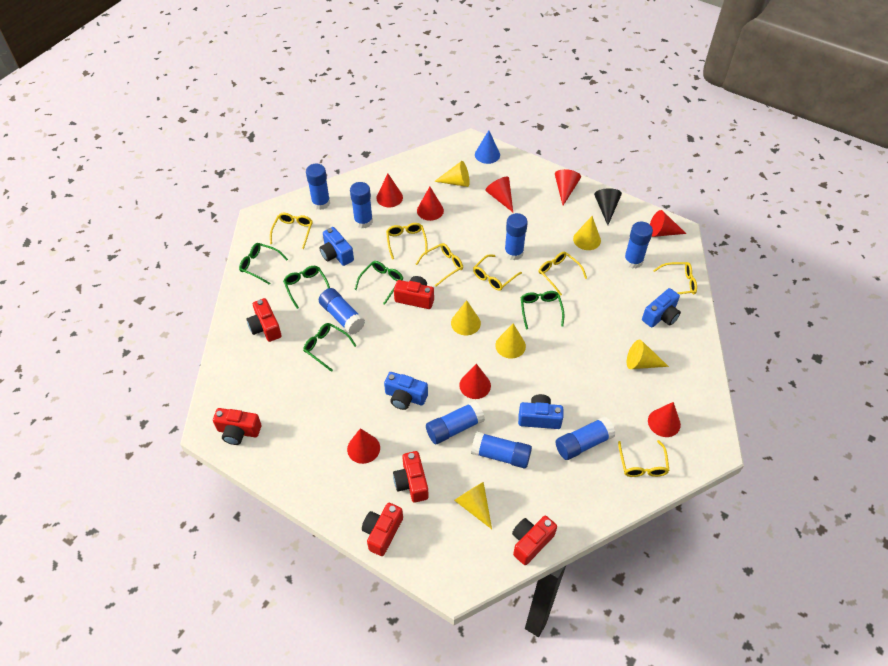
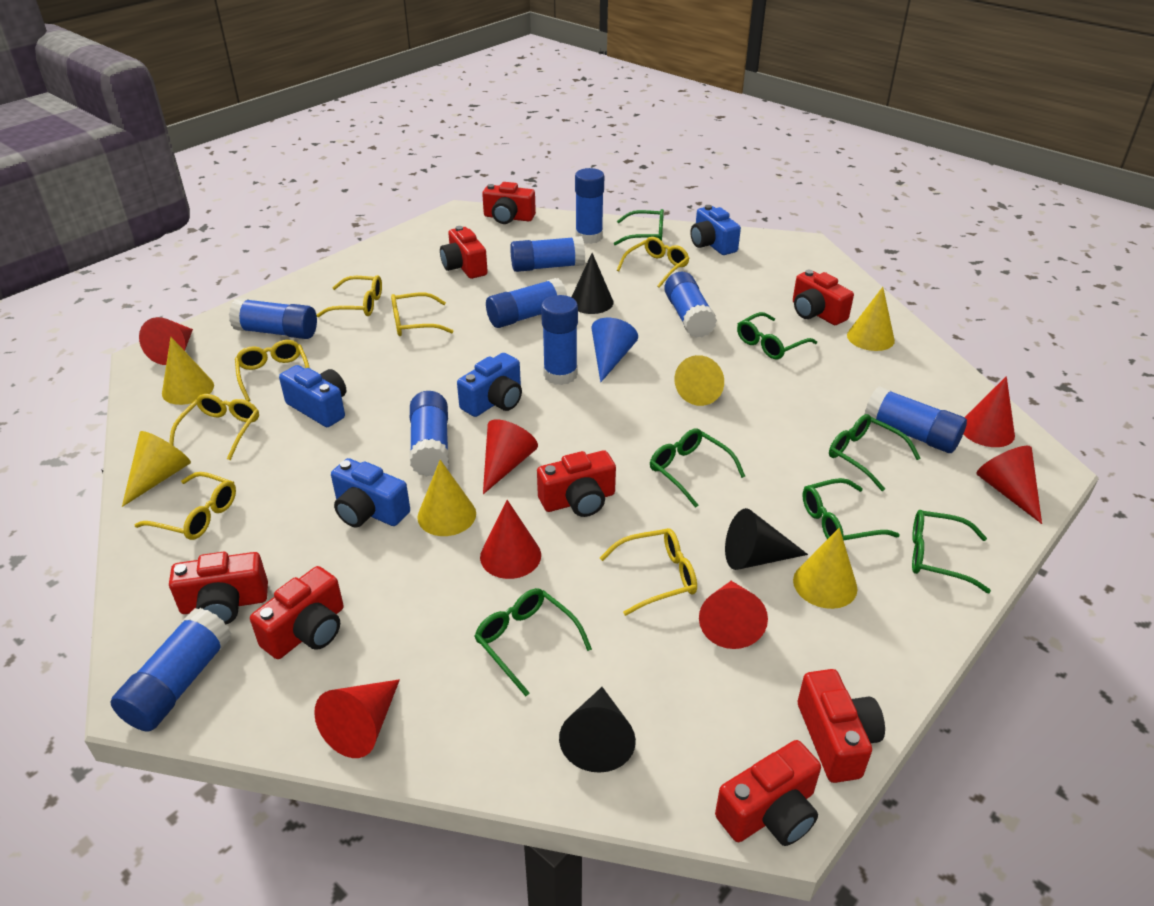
black cone: [594,188,622,225] = 1 -> [559,687,636,773] [571,253,613,314] [725,508,808,570] = 3
blue glue stick: [306,164,330,210] [319,288,365,335] [350,182,373,229] [426,401,485,444] [471,432,532,469] [504,213,528,260] [556,417,615,460] [623,222,653,269] = 8 -> [110,608,231,732] [229,298,317,339] [410,391,449,477] [486,278,567,328] [510,236,585,272] [541,295,578,385] [575,168,604,244] [664,272,717,338] [864,386,967,453] = 9
green glasses: [239,243,288,285] [283,266,330,309] [303,323,357,372] [354,261,403,305] [520,291,564,329] = 5 -> [474,588,592,696] [614,209,664,245] [650,428,745,508] [737,312,817,359] [802,478,900,541] [829,414,921,491] [912,510,991,593] = 7
red camera: [213,408,261,445] [247,298,282,342] [362,503,403,556] [393,451,429,503] [394,276,434,309] [512,516,557,565] = 6 -> [169,552,268,625] [250,566,344,659] [440,226,488,279] [482,182,536,224] [537,450,616,517] [715,740,821,846] [793,270,854,325] [798,669,885,783] = 8
red cone: [347,428,380,464] [376,174,403,207] [417,187,444,221] [459,364,491,399] [485,177,513,212] [555,169,581,205] [648,402,681,437] [650,210,686,237] = 8 -> [139,317,193,365] [314,679,400,758] [480,500,541,579] [483,419,538,494] [699,581,768,649] [964,376,1015,447] [976,446,1042,524] = 7

